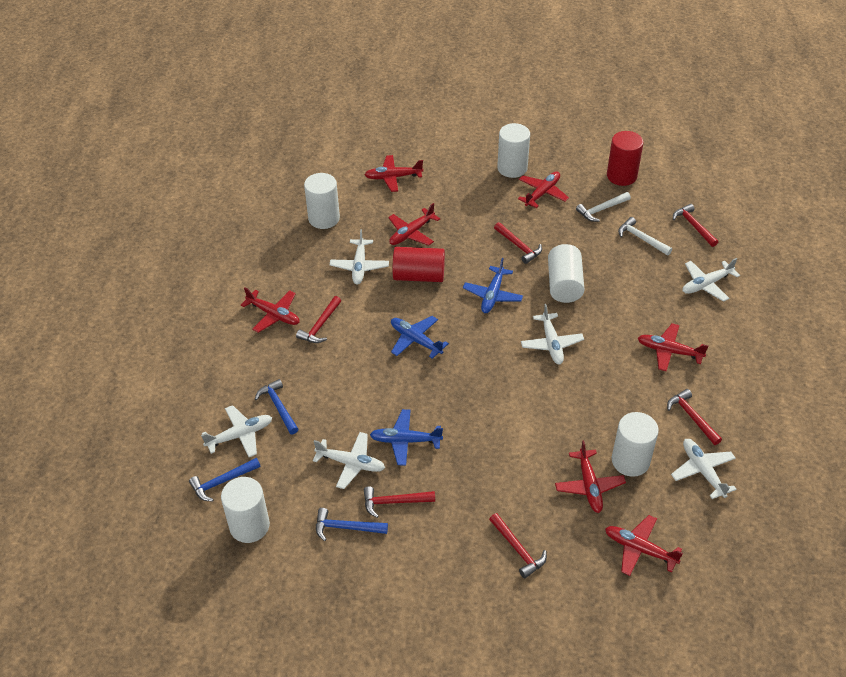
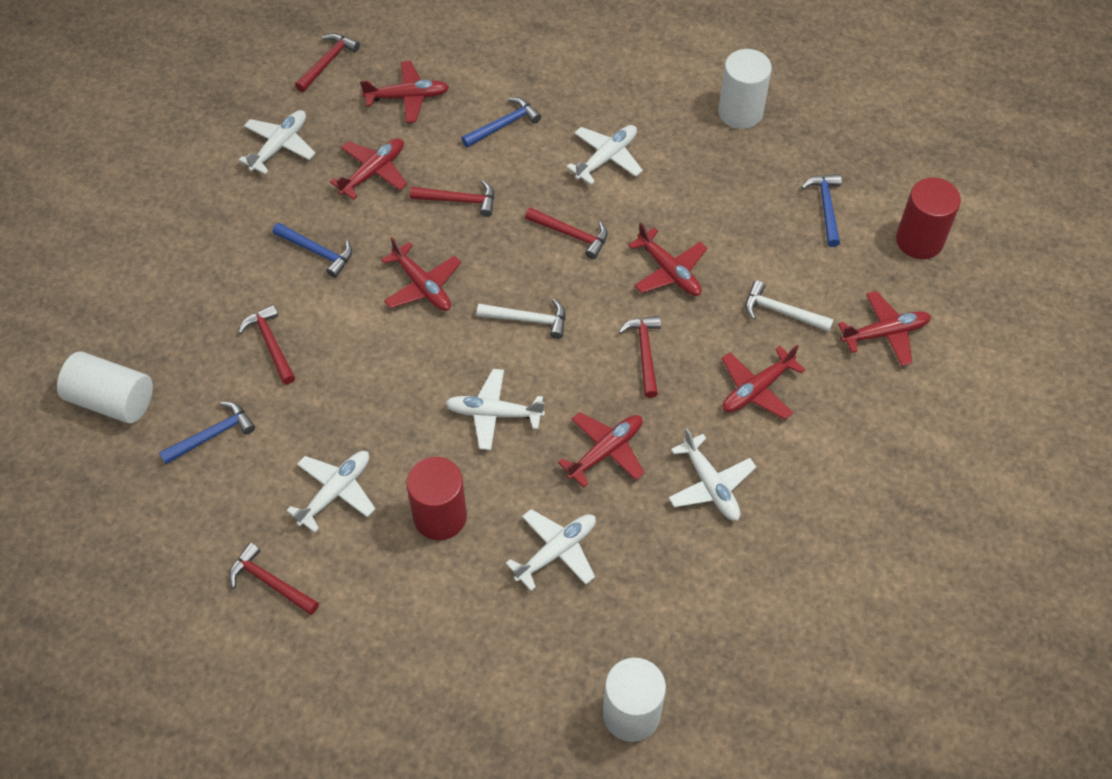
blue hammer: [189,458,261,502] [255,379,299,434] [316,508,388,541] = 3 -> [159,402,255,464] [273,223,352,278] [461,98,541,148] [801,174,842,247] = 4
blue plane: [370,409,443,466] [391,316,449,359] [463,258,523,313] = 3 -> none = 0
white cylinder: [221,477,270,543] [304,173,340,229] [497,123,530,178] [548,244,585,303] [612,412,659,477] = 5 -> [57,351,153,424] [603,658,666,742] [718,49,772,129] = 3

